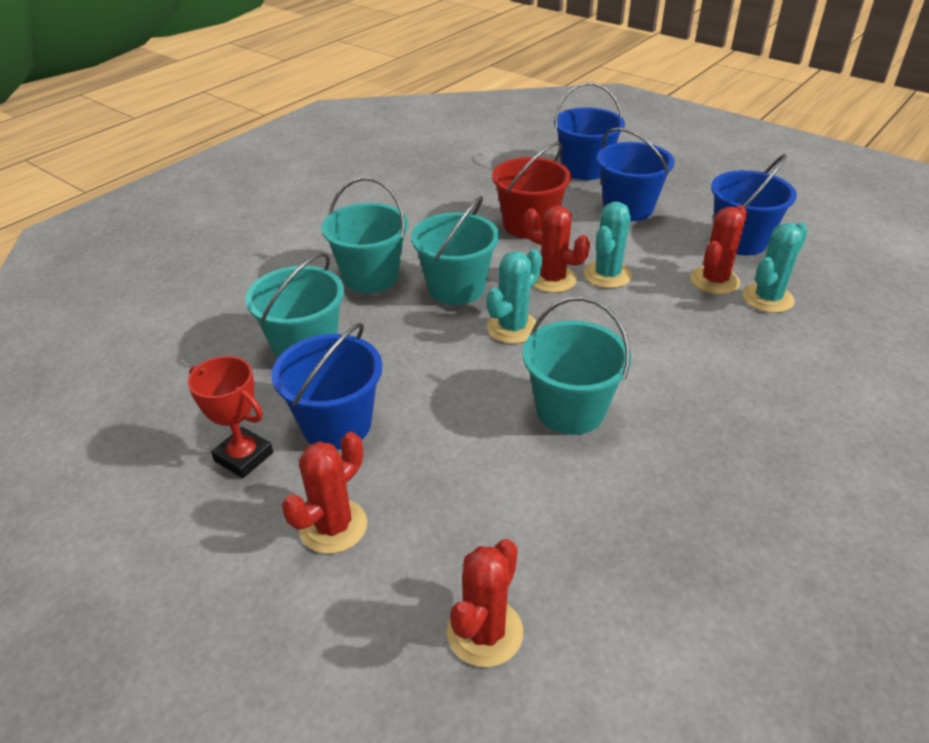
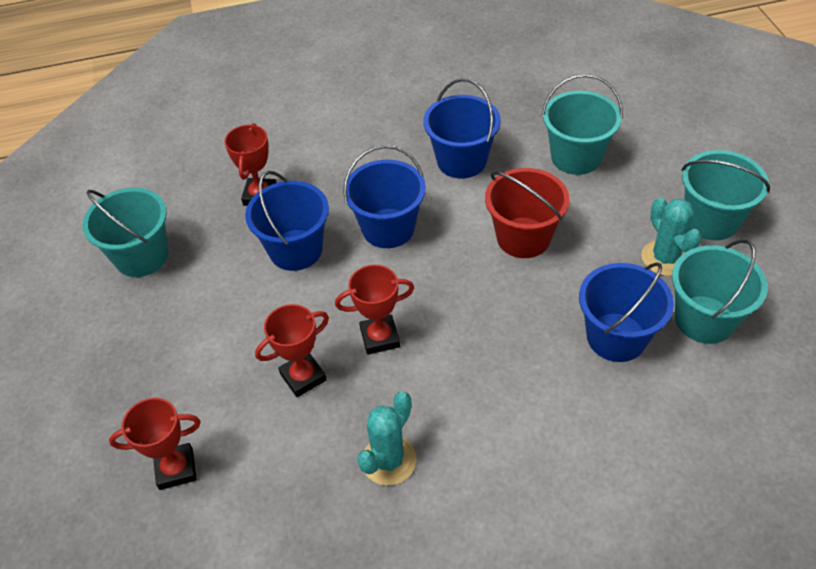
red cactus: [282,432,367,554] [447,539,523,667] [524,206,590,293] [690,205,747,294] = 4 -> none = 0
red trophy: [188,356,273,478] = 1 -> [109,398,201,490] [224,123,277,206] [255,304,329,397] [335,265,414,355] = 4
turquoise cactus: [486,249,542,344] [584,202,632,288] [742,223,808,313] = 3 -> [357,392,417,486] [641,197,702,276] = 2

